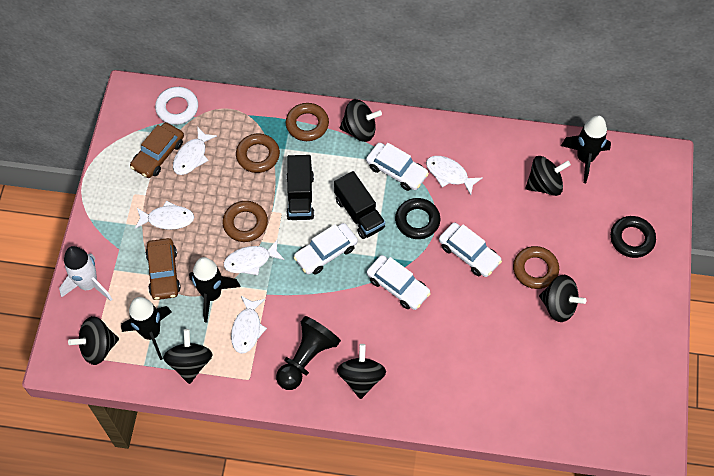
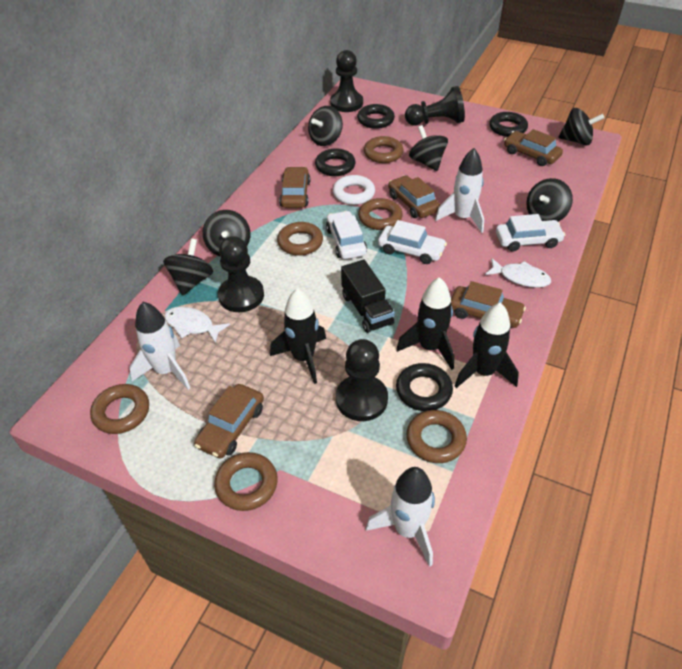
black pawn: [276,316,341,390] = 1 -> [218,236,264,312] [330,50,363,112] [336,339,388,421] [405,86,465,126] = 4
black ring: [395,198,440,239] [610,216,656,258] = 2 -> [315,148,356,176] [357,104,395,129] [396,363,453,411] [489,112,528,137] = 4
black truck: [287,155,314,220] [334,171,385,239] = 2 -> [341,259,395,333] = 1
brown car: [130,122,184,178] [146,238,181,300] = 2 -> [194,384,264,459] [279,167,310,208] [388,175,440,218] [451,281,526,328] [504,129,563,166] = 5
brown ring: [223,201,268,242] [236,133,280,173] [286,103,329,141] [513,246,559,289] = 4 -> [90,384,149,434] [214,452,278,511] [277,222,323,256] [358,198,403,230] [364,136,403,163] [406,410,467,463] = 6
white car: [293,223,358,275] [366,143,429,191] [367,255,431,310] [439,223,502,277] = 4 -> [326,211,367,259] [378,220,447,264] [496,214,565,252] = 3
white fish: [135,201,194,230] [173,126,217,175] [224,239,285,275] [231,296,267,354] [426,156,483,195] = 5 -> [165,307,230,343] [485,258,551,288] = 2
white rocket: [59,246,112,301] = 1 -> [129,302,190,390] [366,467,435,567] [435,148,484,233] = 3

